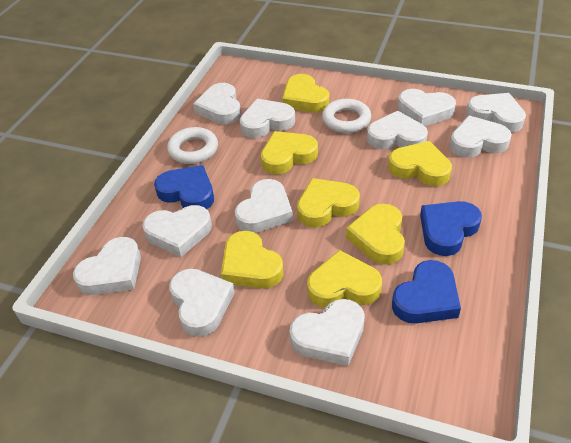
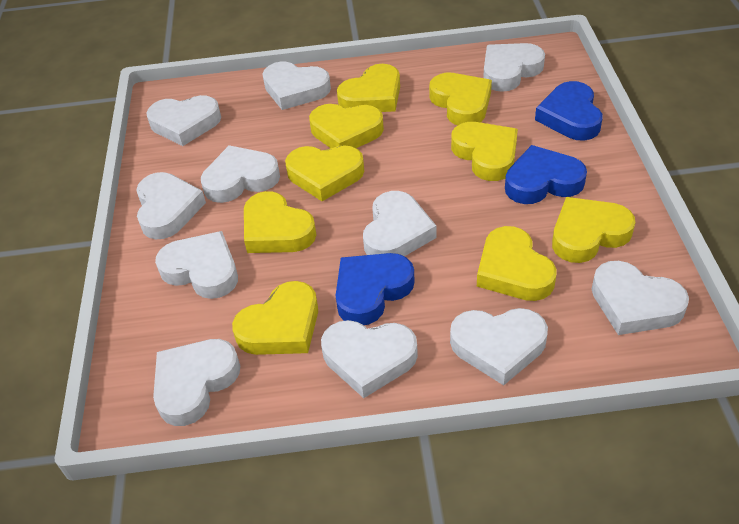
white ring: [167,127,218,164] [322,99,371,133] = 2 -> none = 0
yellow heart: [221,231,284,288] [261,131,318,174] [282,74,329,112] [297,178,360,228] [307,250,382,308] [346,204,405,265] [388,141,452,186] = 7 -> [232,281,318,355] [244,191,317,253] [285,145,364,201] [309,104,384,148] [337,64,400,112] [429,73,492,125] [451,122,518,181] [477,226,557,301] [552,197,635,263] = 9

